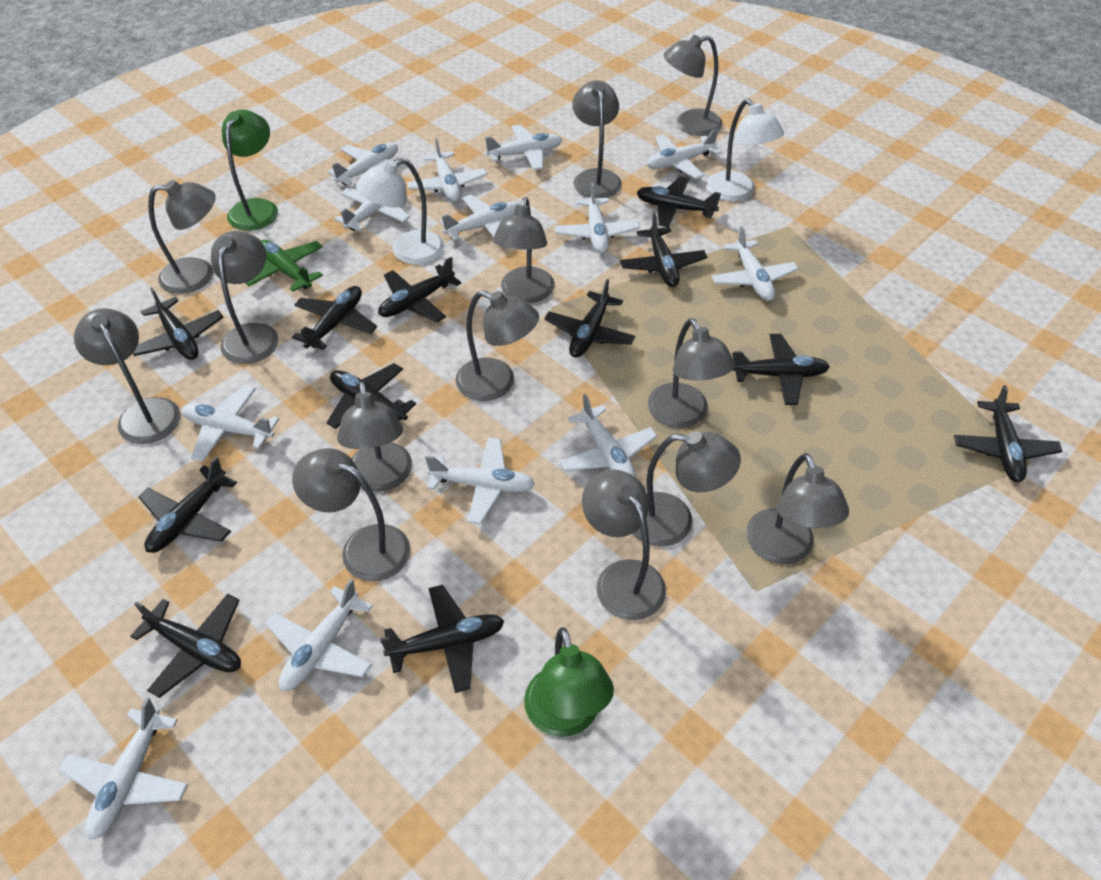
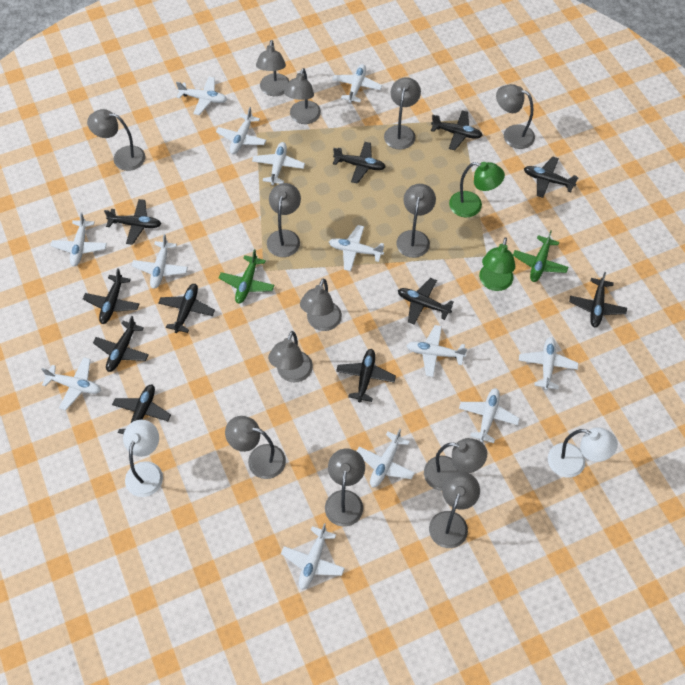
black plane: [131,594,241,698] [133,287,224,360] [139,456,237,553] [292,286,377,350] [326,363,416,429] [378,257,461,322] [380,585,504,693] [544,279,635,358] [620,213,707,287] [637,176,721,227] [732,334,830,405] [954,385,1062,482] = 12 -> [83,268,139,324] [93,316,149,372] [104,199,161,245] [112,384,171,434] [158,284,215,333] [333,142,385,184] [336,349,396,402] [398,278,454,325] [431,110,483,150] [524,157,579,198] [569,272,627,327] = 11
green plane: [245,240,323,292] = 1 -> [219,249,274,303] [513,230,568,282] = 2

